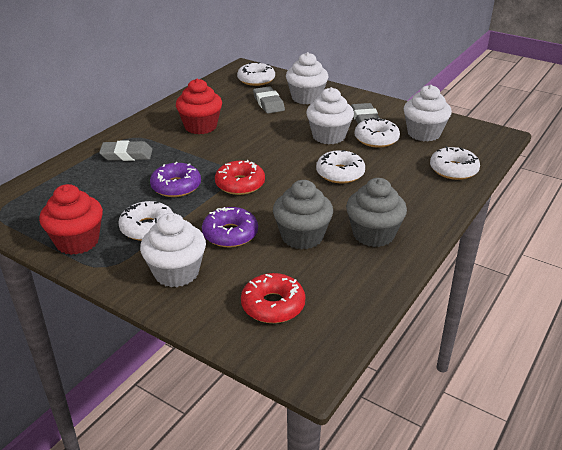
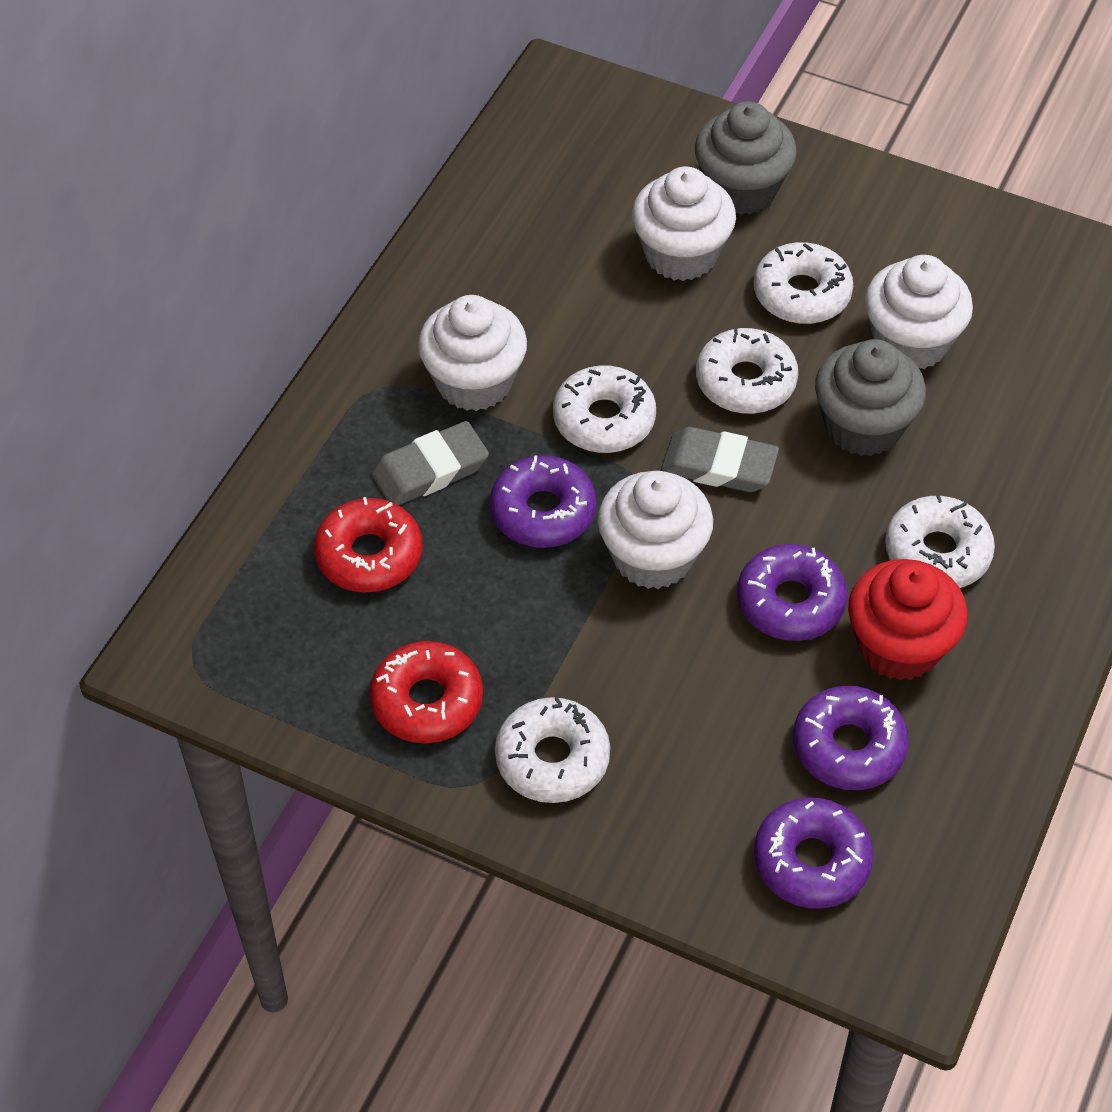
grey eraser: [99,140,153,161] [253,86,285,113] [351,103,380,124] = 3 -> [371,421,489,505] [661,427,779,492] = 2
purple donut: [150,162,201,197] [202,207,258,247] = 2 -> [490,455,597,548] [737,544,847,641] [754,797,873,909] [793,686,909,790] = 4
red cupcake: [39,184,103,255] [176,78,222,134] = 2 -> [848,559,968,681] = 1

